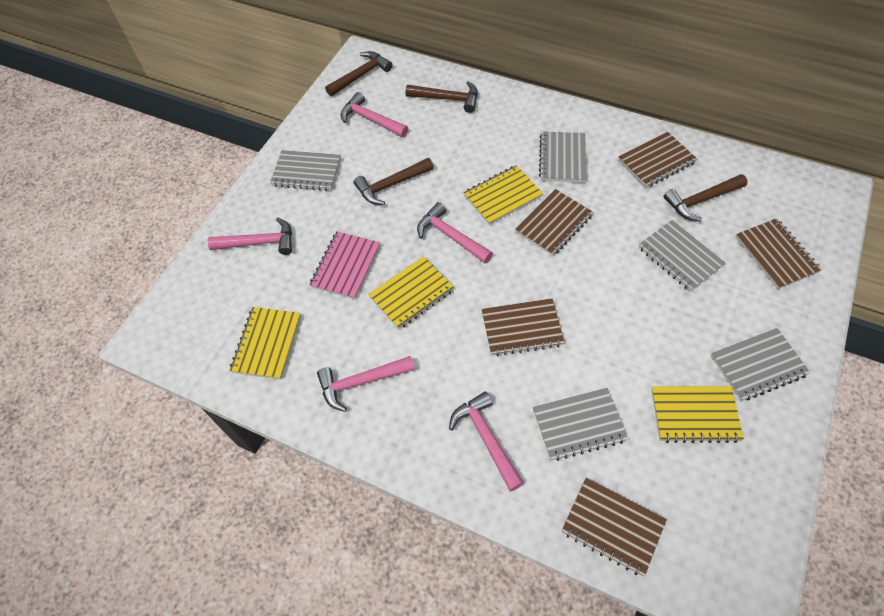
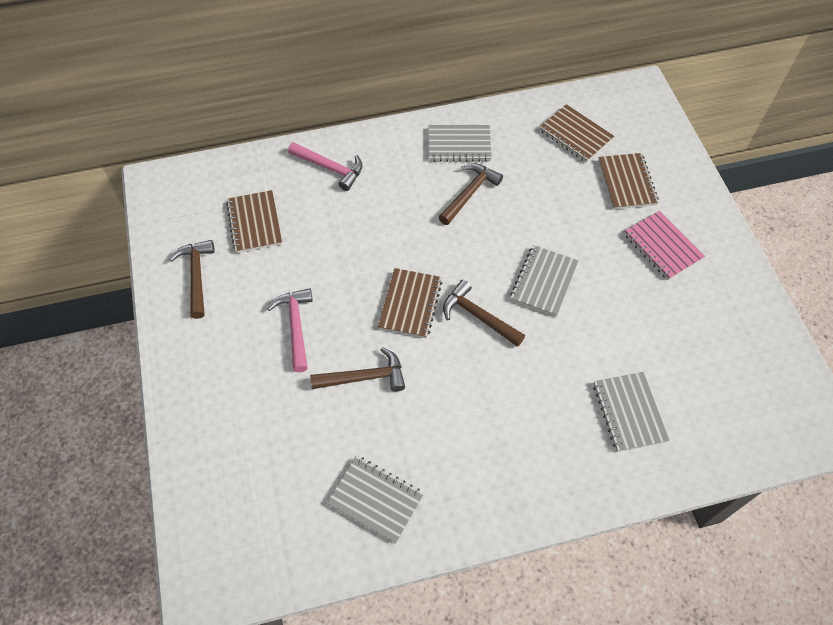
brown notebook: [482,298,565,356] [515,189,593,256] [562,478,667,576] [618,132,697,188] [735,218,822,289] = 5 -> [226,190,282,253] [378,268,442,338] [539,104,614,163] [598,153,659,210] = 4
grey notebook: [270,150,341,191] [533,388,629,461] [539,131,587,183] [638,220,725,292] [711,328,810,401] = 5 -> [327,456,424,544] [429,125,492,162] [510,245,579,317] [593,372,670,452] = 4
pink hammer: [207,217,292,255] [317,356,415,412] [341,92,408,137] [417,202,493,263] [449,391,524,491] = 5 -> [267,288,313,372] [288,142,363,191] = 2
yellow notebook: [230,307,301,379] [368,256,454,329] [464,165,543,225] [651,386,744,443] = 4 -> none = 0

